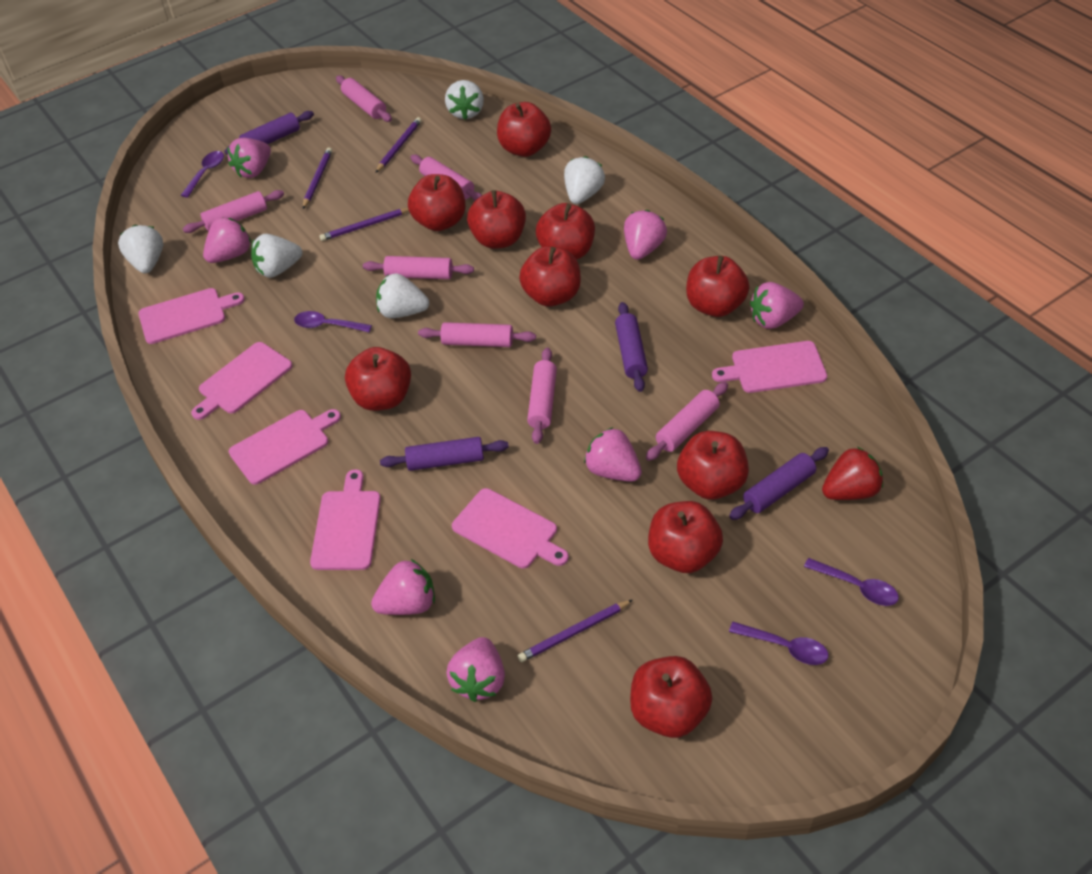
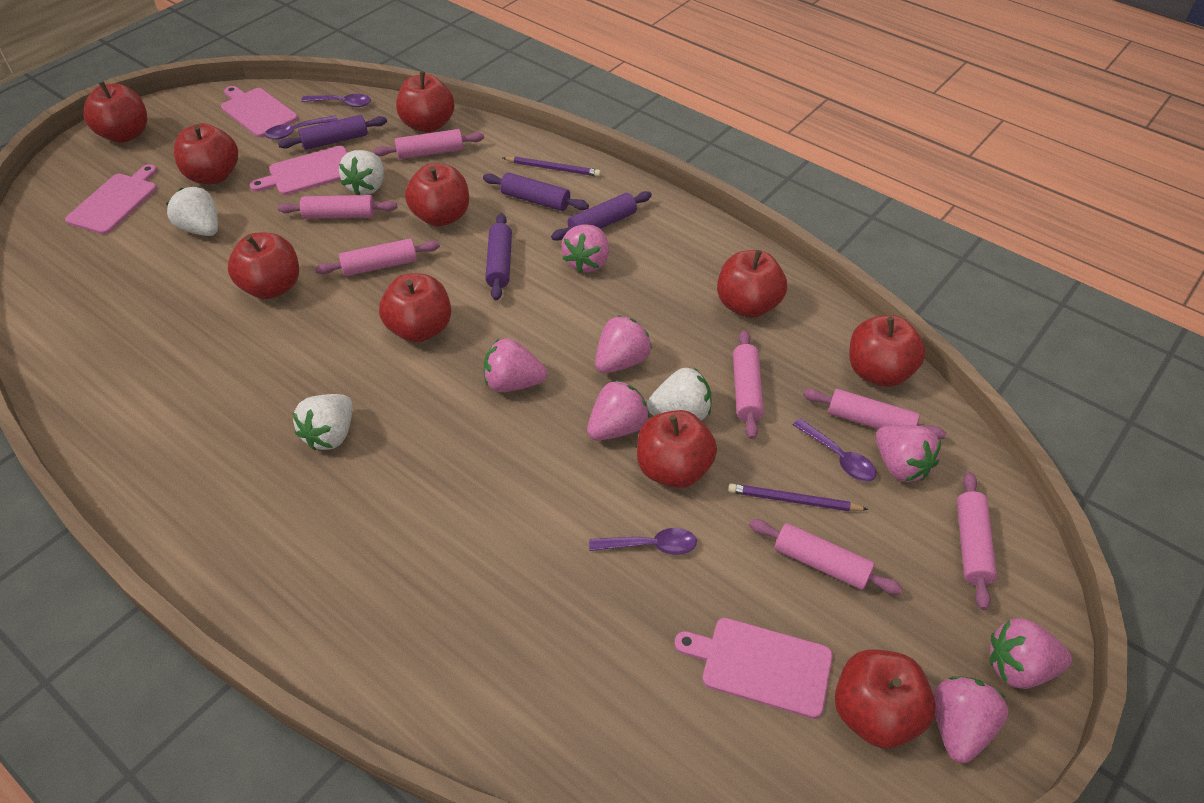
pink cutting board: [138,288,245,344] [191,342,292,420] [229,409,341,485] [310,469,381,570] [452,488,569,569] [712,341,827,393] = 6 -> [65,164,157,234] [221,86,298,137] [250,146,348,195] [674,618,833,719] = 4
purple pencil: [303,148,332,209] [320,208,409,241] [375,117,421,173] [518,600,632,662] = 4 -> [503,156,601,177] [728,483,869,511] = 2
red strawberry: [822,447,883,500] = 1 -> none = 0
white strawberry: [118,225,163,273] [251,234,302,278] [376,273,429,318] [445,80,484,120] [564,156,605,204] = 5 -> [166,187,218,236] [293,394,353,450] [339,150,384,195] [647,368,712,421] = 4

